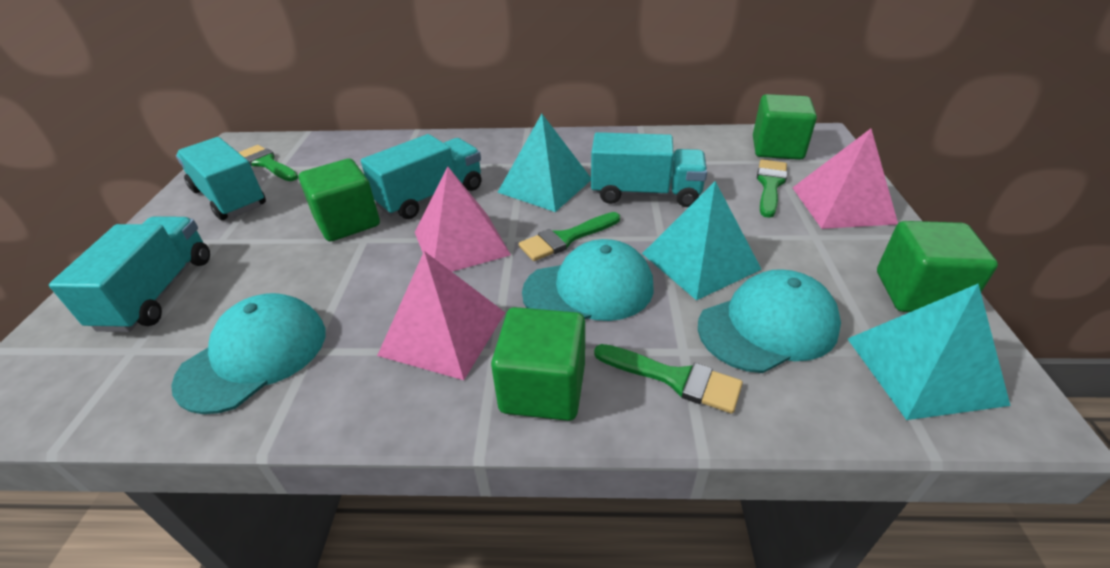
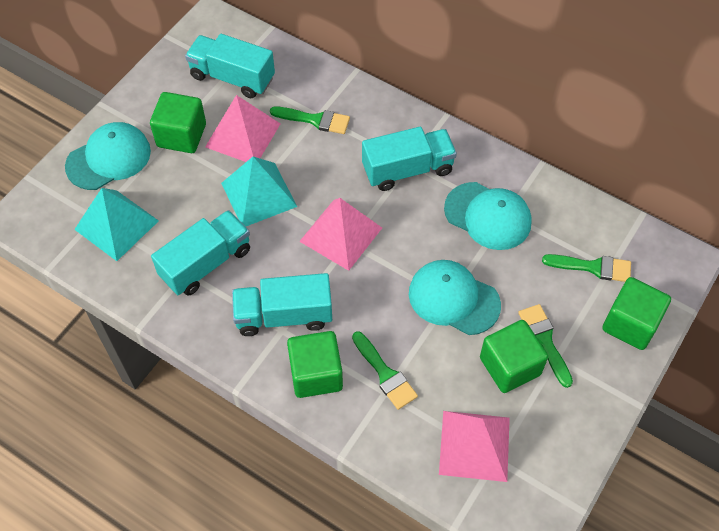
turquoise pyramid: [498,114,591,212] [642,181,762,300] [848,284,1010,420] = 3 -> [74,188,159,261] [221,157,297,227] = 2

